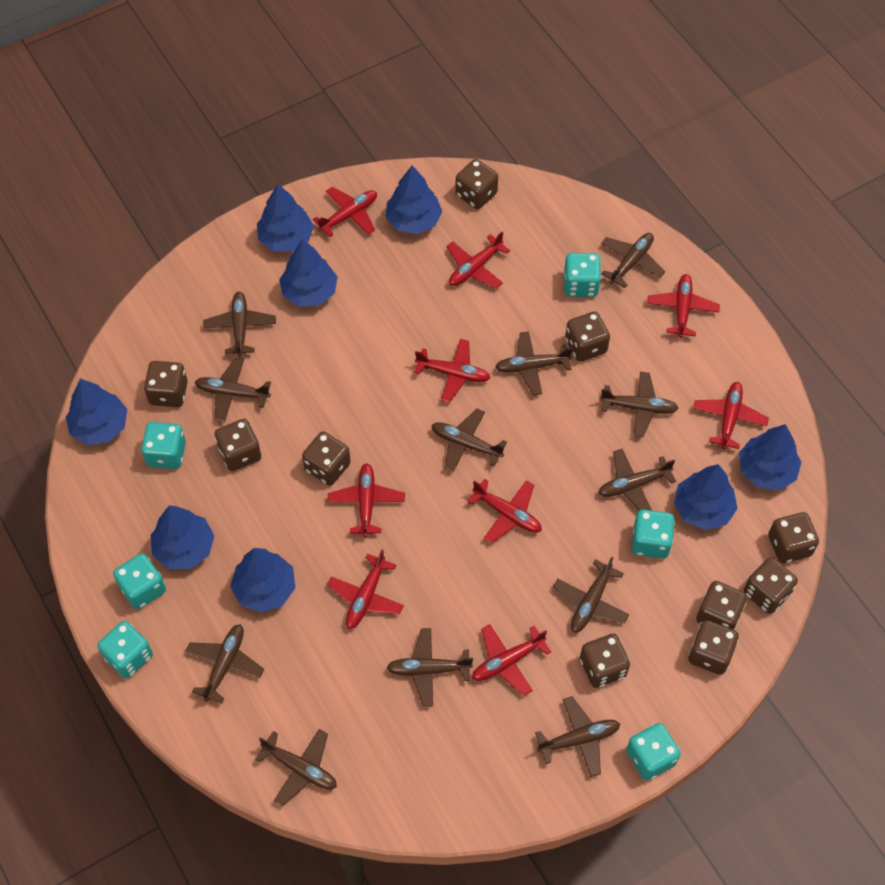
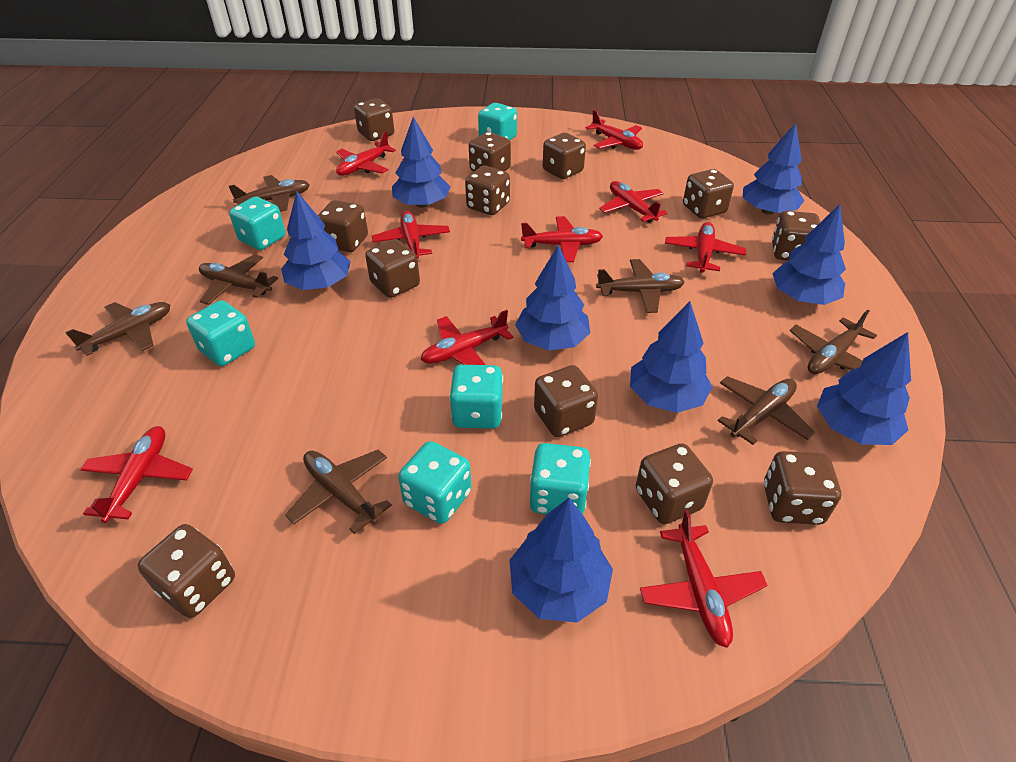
brown dice: [144,361,188,407] [215,419,261,471] [302,431,351,486] [455,159,498,209] [565,312,610,362] [580,634,630,688] [689,620,739,675] [696,581,747,630] [744,557,798,614] [768,512,819,563] = 10 -> [138,524,235,618] [317,200,368,252] [354,98,394,141] [365,239,420,298] [465,166,510,215] [469,132,511,171] [534,365,598,437] [543,133,586,179] [636,443,713,524] [683,169,734,219] [764,451,841,525] [772,211,820,261] = 12
brown plane: [185,624,264,703] [195,357,271,422] [203,292,276,357] [255,729,337,806] [386,628,473,707] [431,408,507,472] [495,331,573,395] [535,696,620,777] [553,557,629,633] [598,449,676,511] [600,372,679,438] [601,233,665,288] = 12 -> [65,302,170,356] [199,254,278,305] [229,175,310,212] [285,449,392,534] [596,259,685,313] [718,376,815,445] [789,310,877,374] = 7

